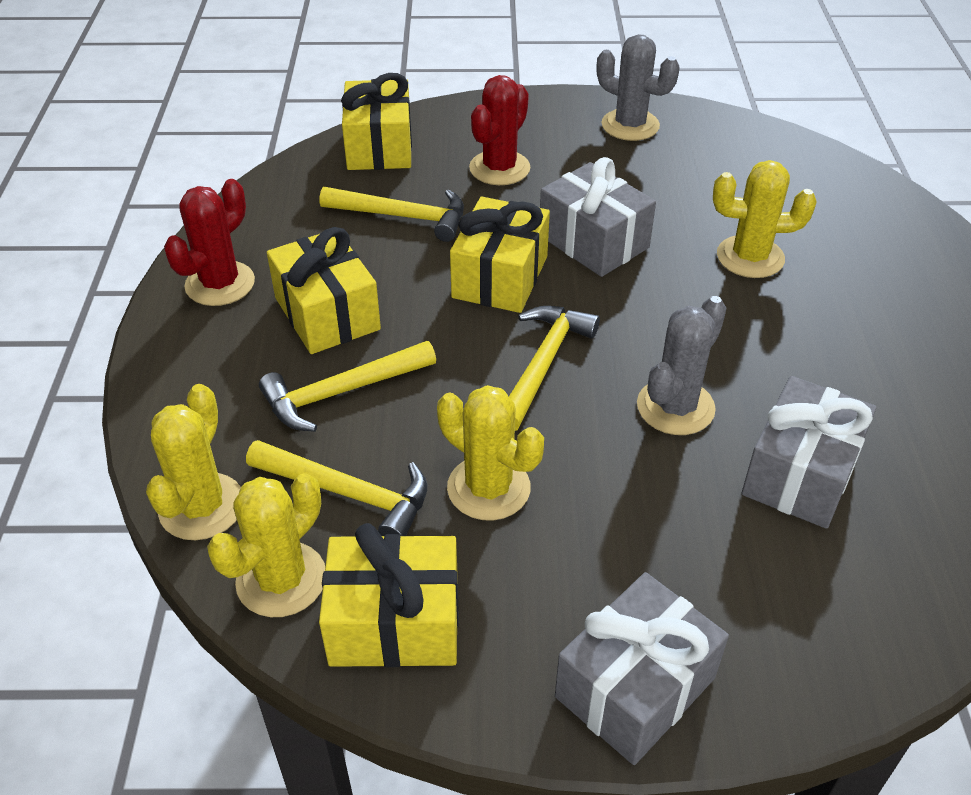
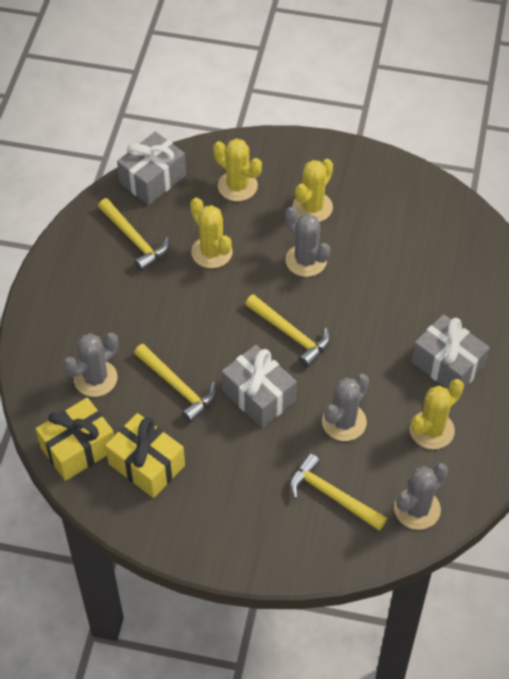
grey cactus: [597,34,680,141] [637,296,726,435] = 2 -> [63,332,118,397] [285,207,331,277] [322,374,369,441] [394,463,448,530] = 4
red cactus: [164,179,255,306] [469,75,530,185] = 2 -> none = 0
yellow gift: [267,227,381,354] [319,523,459,667] [341,73,412,170] [450,197,550,313] = 4 -> [36,398,114,481] [105,413,185,498] = 2

